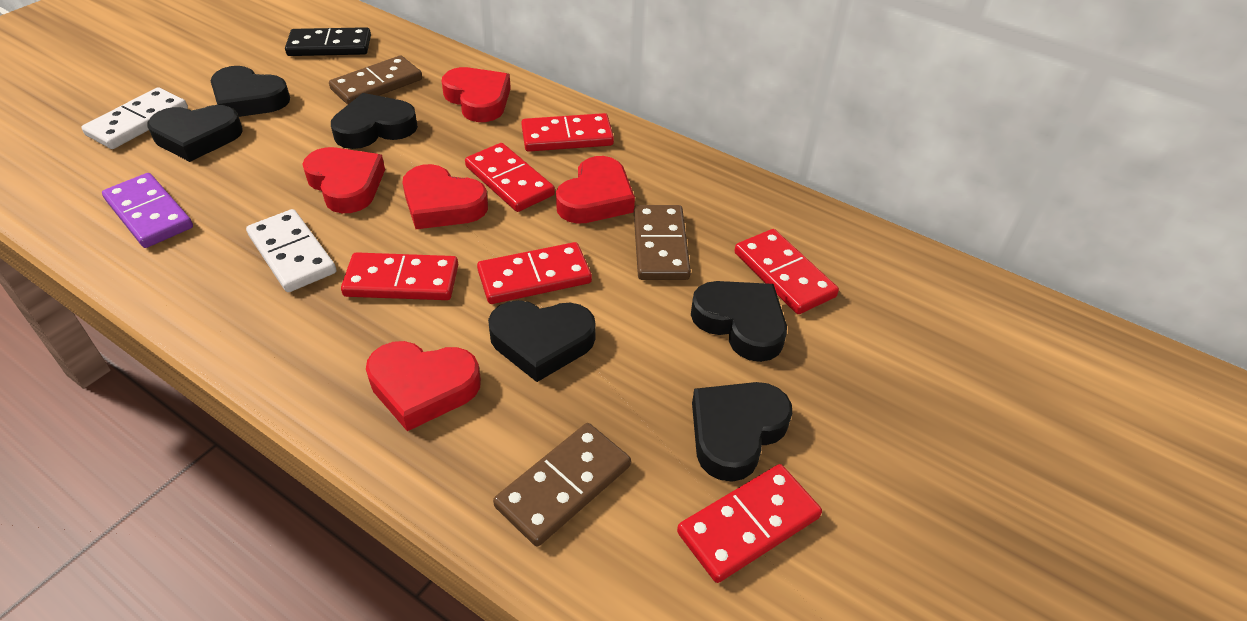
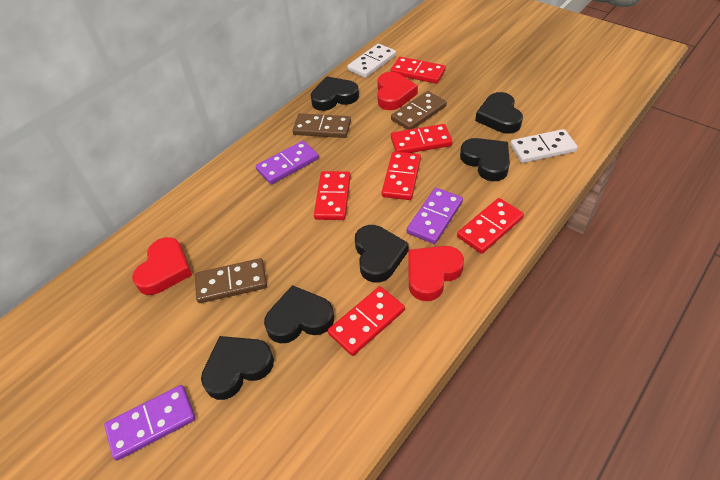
black domino: [285,27,371,56] = 1 -> none = 0
purple domino: [102,173,193,248] = 1 -> [104,385,196,461] [256,141,319,184] [407,188,463,244] = 3
red heart: [302,147,385,213] [366,341,481,431] [402,164,488,229] [441,67,511,122] [556,156,635,224] = 5 -> [132,237,192,295] [377,72,418,110] [408,246,464,301] = 3

